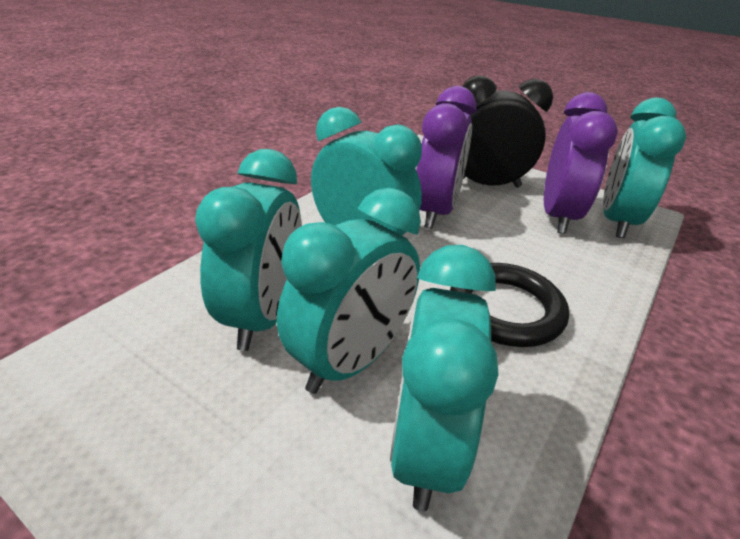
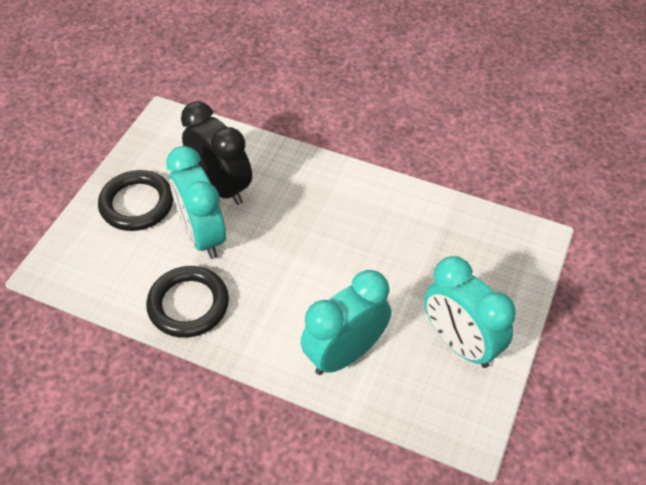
black ring: [450,263,569,347] = 1 -> [98,170,173,231] [146,266,229,338] = 2
purple clock: [416,86,477,229] [544,92,618,234] = 2 -> none = 0
turquoise clock: [195,149,302,351] [277,187,421,394] [311,107,422,235] [390,245,498,511] [603,97,686,238] = 5 -> [166,146,226,259] [301,270,391,375] [424,256,516,368] = 3

